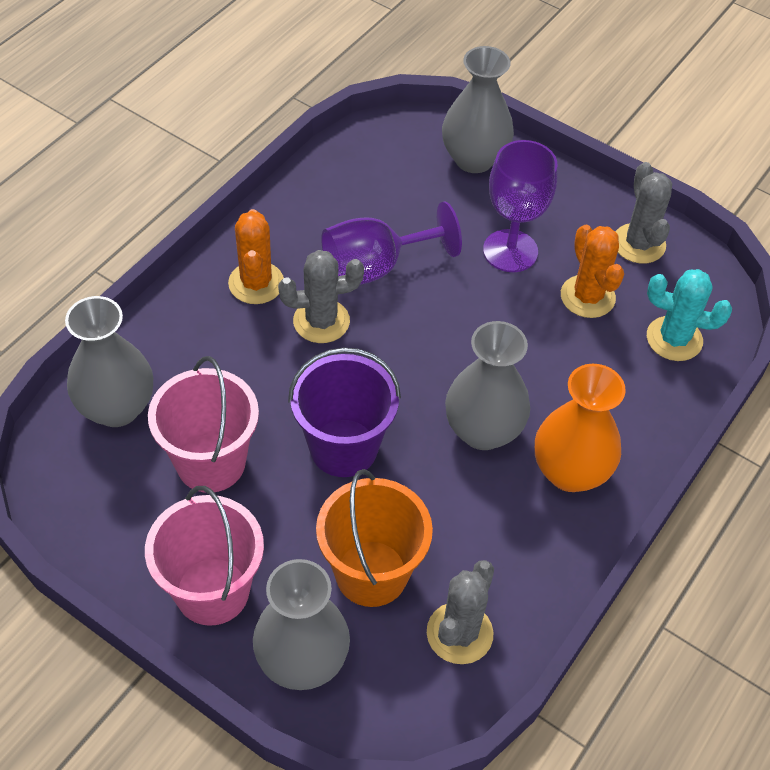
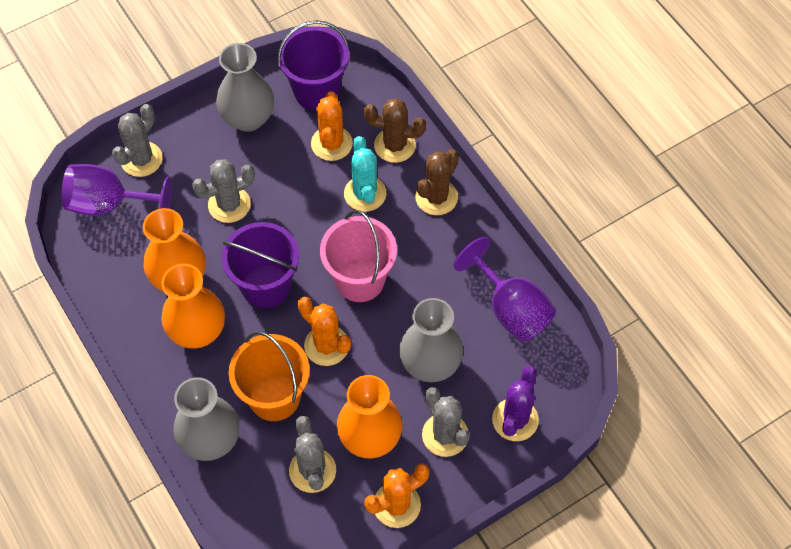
brown cactus: none = 0 -> [364,98,426,163] [415,149,459,215] = 2
grey cactus: [278,250,364,343] [427,560,494,664] [615,162,672,264] = 3 -> [112,104,162,177] [192,159,255,223] [289,416,336,493] [422,387,470,457] = 4
grey vase: [65,296,153,427] [253,559,350,690] [442,46,514,173] [445,321,530,450] = 4 -> [174,377,239,461] [216,43,274,132] [399,298,463,382] = 3
orange cactus: [228,209,284,304] [561,225,624,318] = 2 -> [298,297,351,366] [311,91,353,161] [364,464,429,528] = 3
orange vase: [535,364,626,492] = 1 -> [143,208,206,292] [161,264,225,348] [337,375,402,458] = 3
pink bucket: [145,486,264,626] [148,356,259,493] = 2 -> [320,210,397,302] = 1
purple bucket: [288,348,401,477] = 1 -> [222,222,299,308] [277,20,349,110] = 2
purple cactus: none = 0 -> [492,366,539,441] = 1

